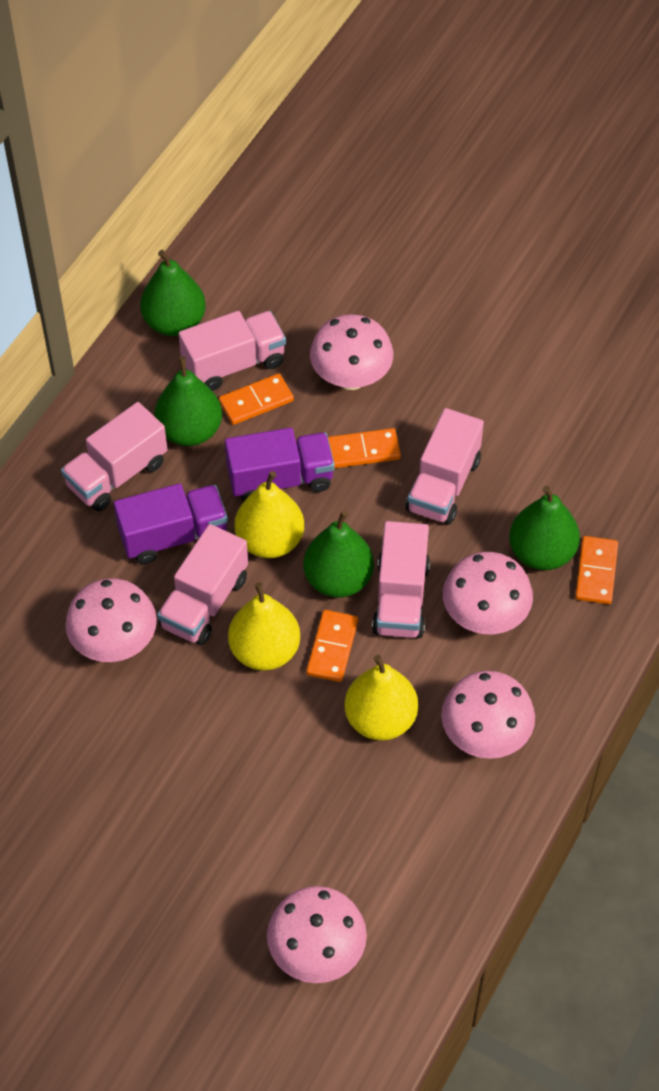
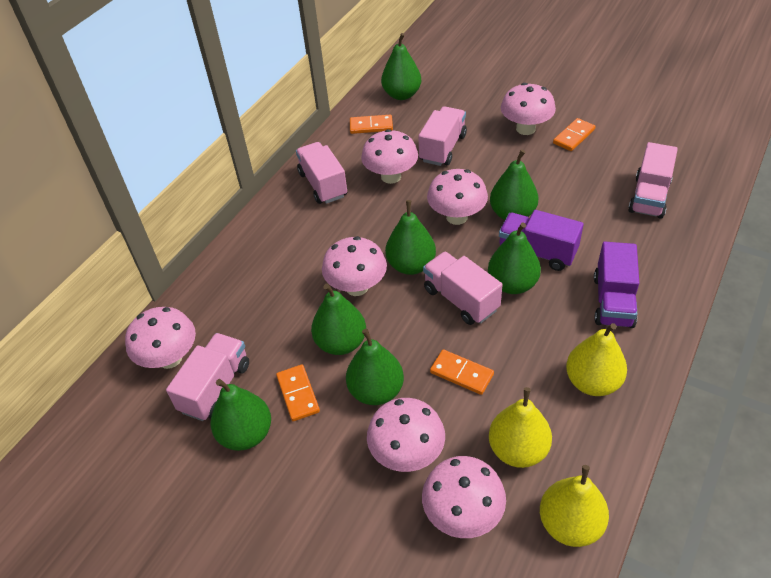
green pear: [140,250,206,336] [154,356,222,446] [303,510,374,598] [509,486,580,570] = 4 -> [211,379,271,451] [311,284,366,355] [346,329,404,405] [381,33,421,100] [385,200,436,275] [488,222,541,294] [490,150,539,220] = 7
pink mushroom: [65,578,157,662] [267,886,367,983] [310,314,393,390] [441,671,535,759] [443,552,533,634] = 5 -> [125,307,196,369] [322,236,387,296] [361,129,418,184] [367,398,445,472] [422,456,506,538] [427,169,488,225] [501,83,556,135] = 7

